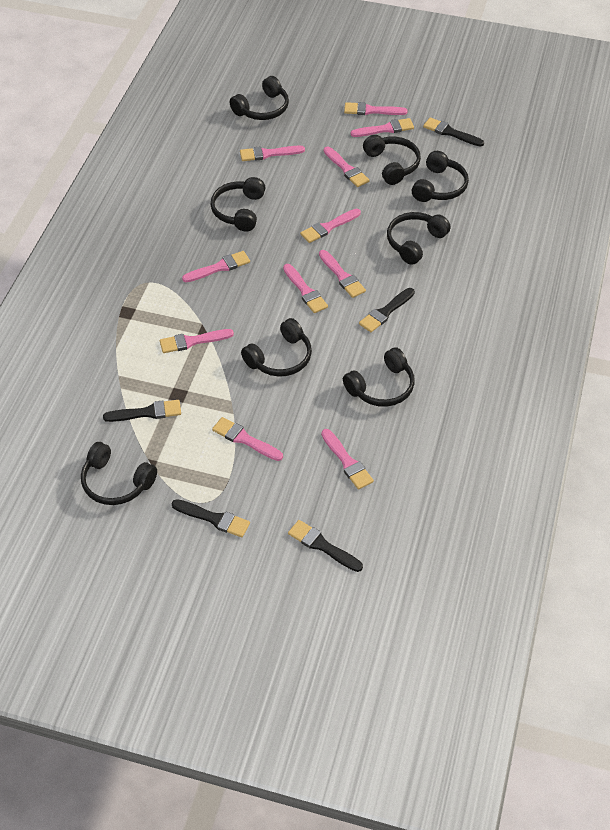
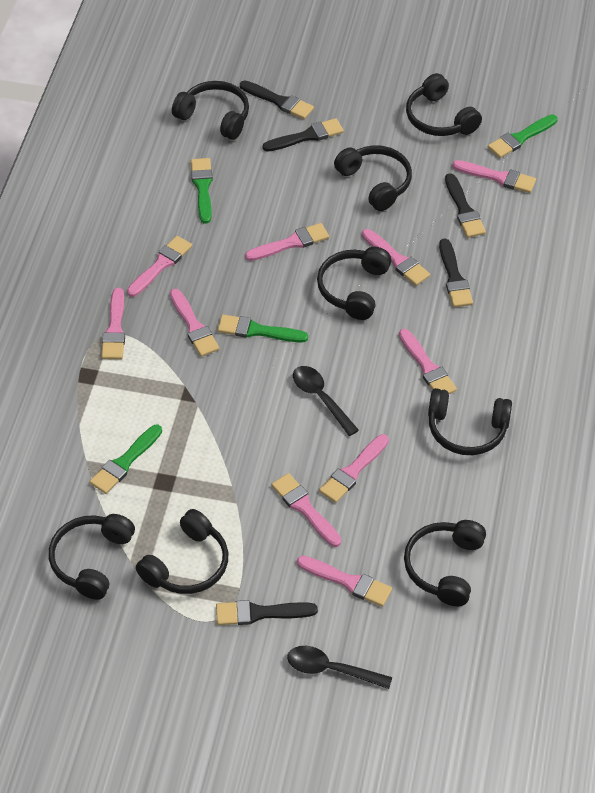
black spoon: none = 0 -> [287,646,392,689] [293,366,359,436] = 2
green brush: none = 0 -> [89,425,162,494] [191,158,213,224] [217,315,308,342] [488,114,558,158] = 4
pink brush: [160,329,234,353] [182,251,250,282] [212,417,283,461] [240,146,305,161] [283,264,328,313] [300,209,361,243] [319,250,366,298] [321,429,374,490] [324,146,369,187] [344,102,407,115] [351,118,414,137] = 11 -> [101,288,125,359] [127,236,192,297] [170,289,219,357] [245,223,329,261] [271,473,341,547] [297,555,392,607] [319,434,389,503] [362,229,430,286] [399,329,457,394] [452,160,536,193] = 10

